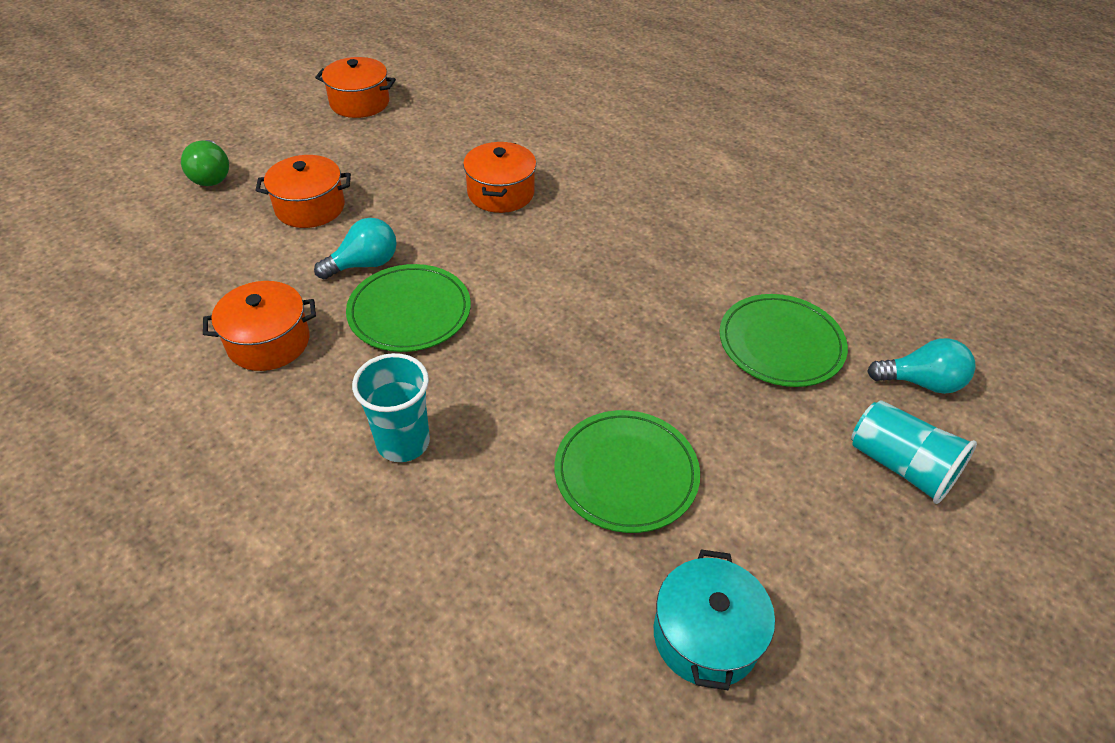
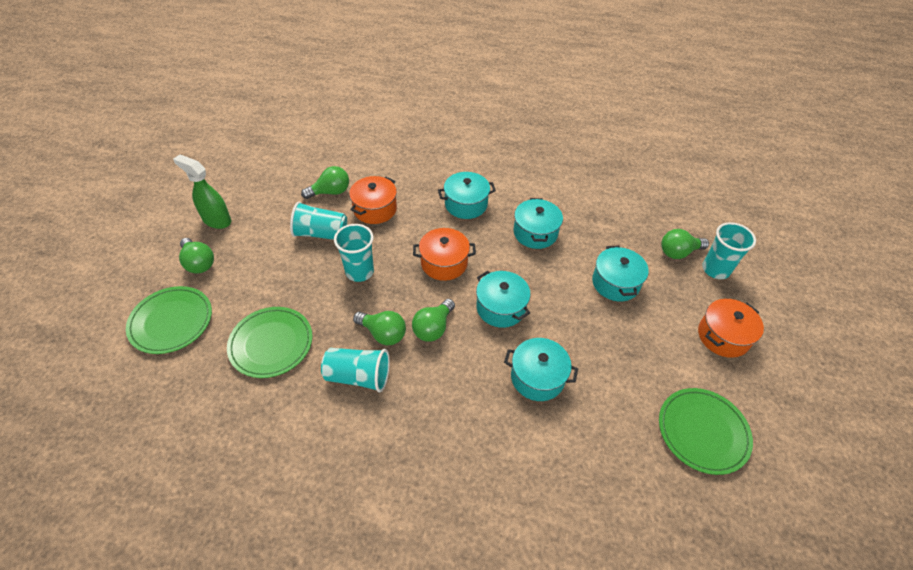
green light bulb: [181,140,229,186] = 1 -> [179,238,214,273] [301,166,349,199] [353,311,406,345] [412,299,455,342] [661,229,709,259] = 5
green spray bottle: none = 0 -> [173,154,231,229] = 1
orange pot: [203,281,316,371] [255,155,351,228] [315,57,396,118] [463,142,536,213] = 4 -> [349,176,397,224] [413,228,476,281] [698,299,764,358] = 3
turquoise cup: [352,353,430,462] [851,400,977,504] = 2 -> [290,202,347,240] [321,348,390,392] [334,224,374,282] [702,222,756,279] = 4
turquoise light bulb: [314,218,397,279] [867,338,976,394] = 2 -> none = 0
turquoise pot: [654,549,775,690] = 1 -> [438,172,496,219] [476,271,531,328] [504,338,578,401] [513,198,563,249] [592,245,649,301] = 5

